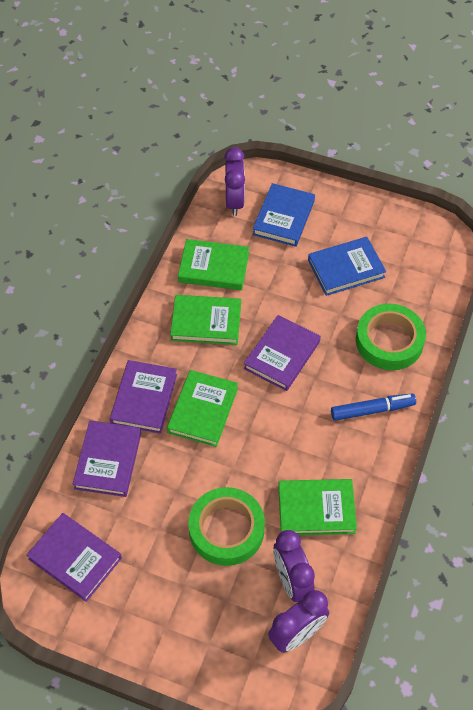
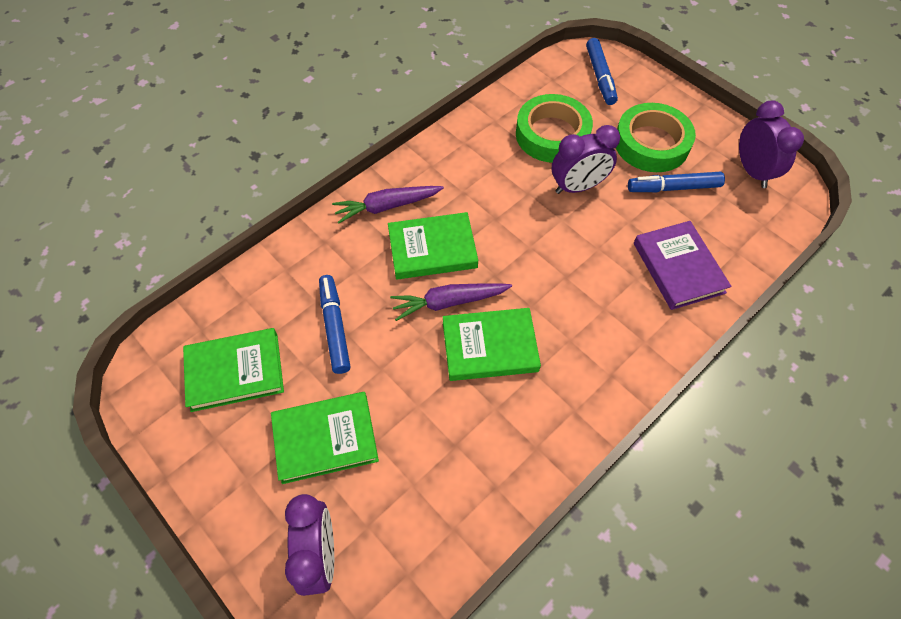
blue book: [253,183,315,247] [308,237,386,296] = 2 -> none = 0
blue marker: [331,393,416,421] = 1 -> [319,275,350,374] [586,38,618,105] [628,172,725,192] = 3
purple book: [26,513,122,602] [73,420,141,497] [110,360,177,434] [244,315,321,391] = 4 -> [634,221,731,310] = 1
purple carrot: none = 0 -> [332,186,444,224] [390,283,512,321] = 2

